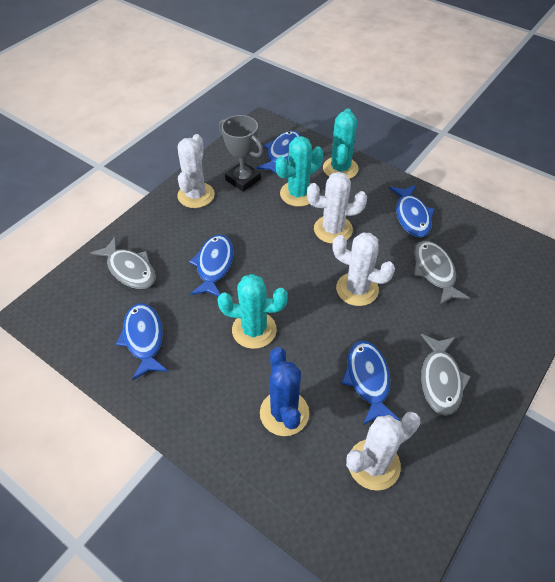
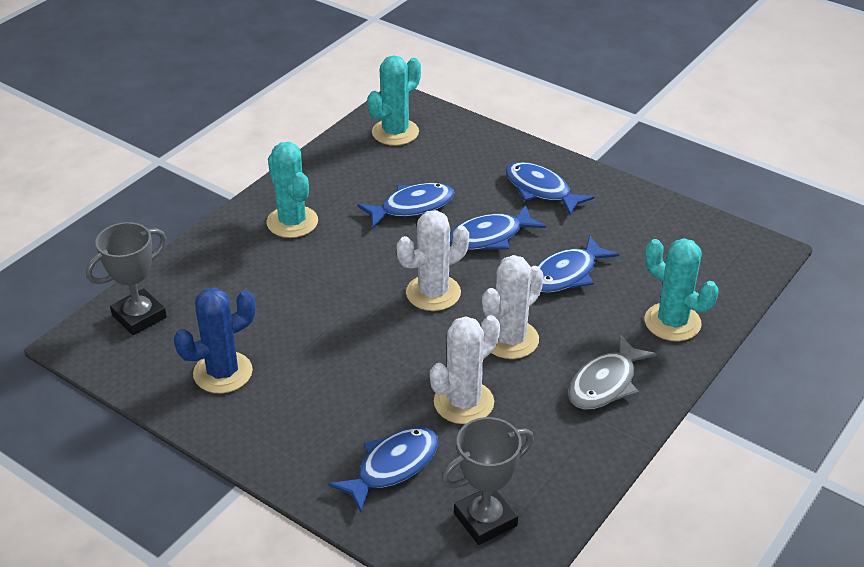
grey fish: [90,237,156,289] [414,241,470,305] [421,334,471,416] = 3 -> [568,335,657,410] = 1
grey trophy: [219,115,263,192] = 1 -> [86,222,167,335] [441,417,534,545] = 2
white cactus: [177,134,215,208] [307,172,367,244] [333,232,395,306] [346,412,421,491] = 4 -> [397,210,469,311] [430,315,500,424] [482,255,544,359] = 3

